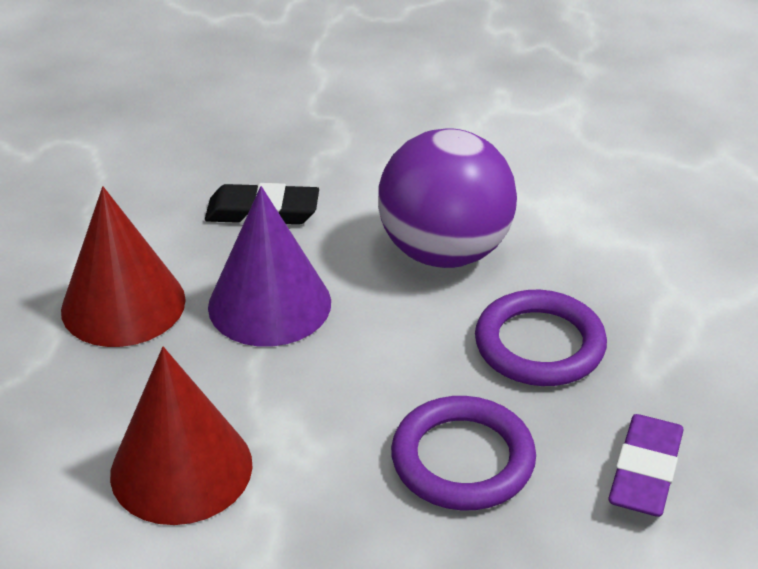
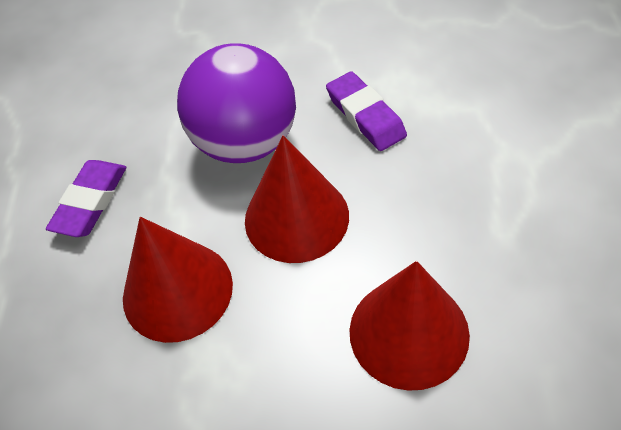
black eraser: [205,183,319,225] = 1 -> none = 0
purple cone: [208,186,331,347] = 1 -> none = 0
purple eraser: [608,414,684,517] = 1 -> [46,160,126,237] [326,71,407,151] = 2
purple ring: [391,396,536,510] [475,290,607,386] = 2 -> none = 0
red cone: [61,186,186,347] [110,347,253,525] = 2 -> [123,217,233,343] [245,135,349,263] [349,261,470,391] = 3

